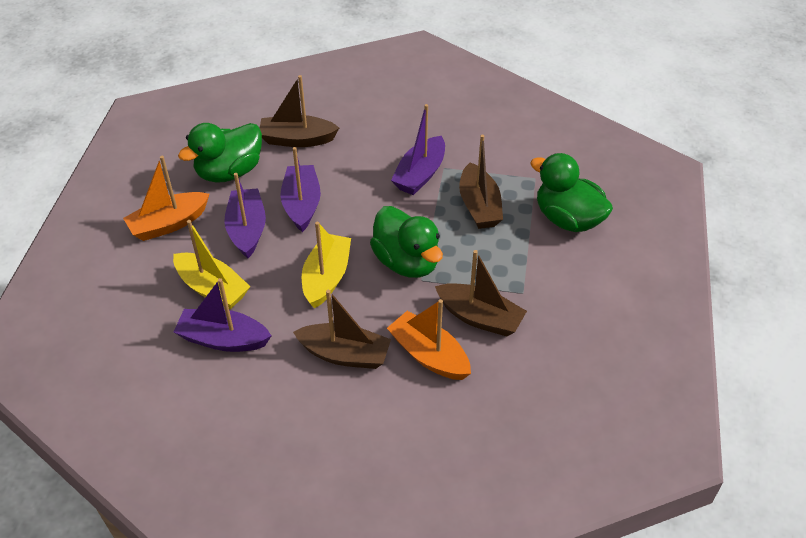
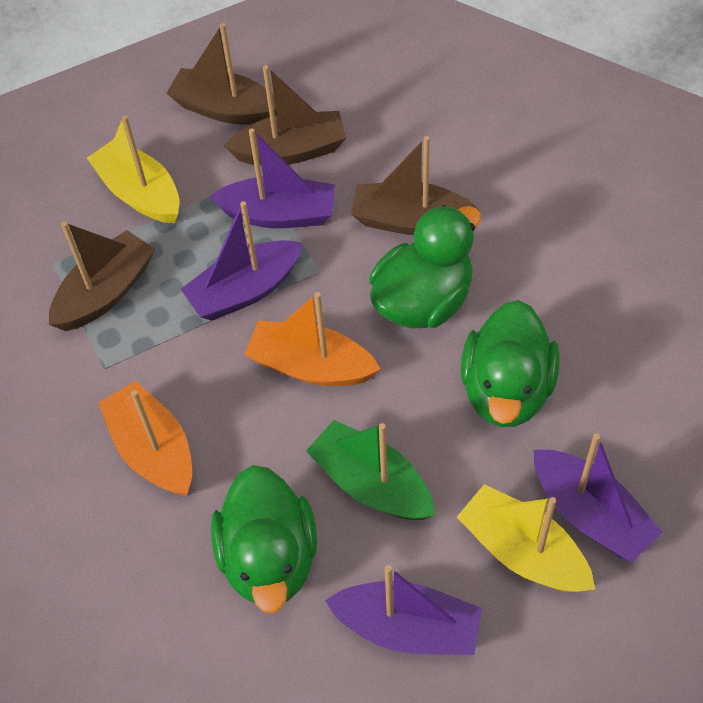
green boat: none = 0 -> [306,420,435,520] = 1

